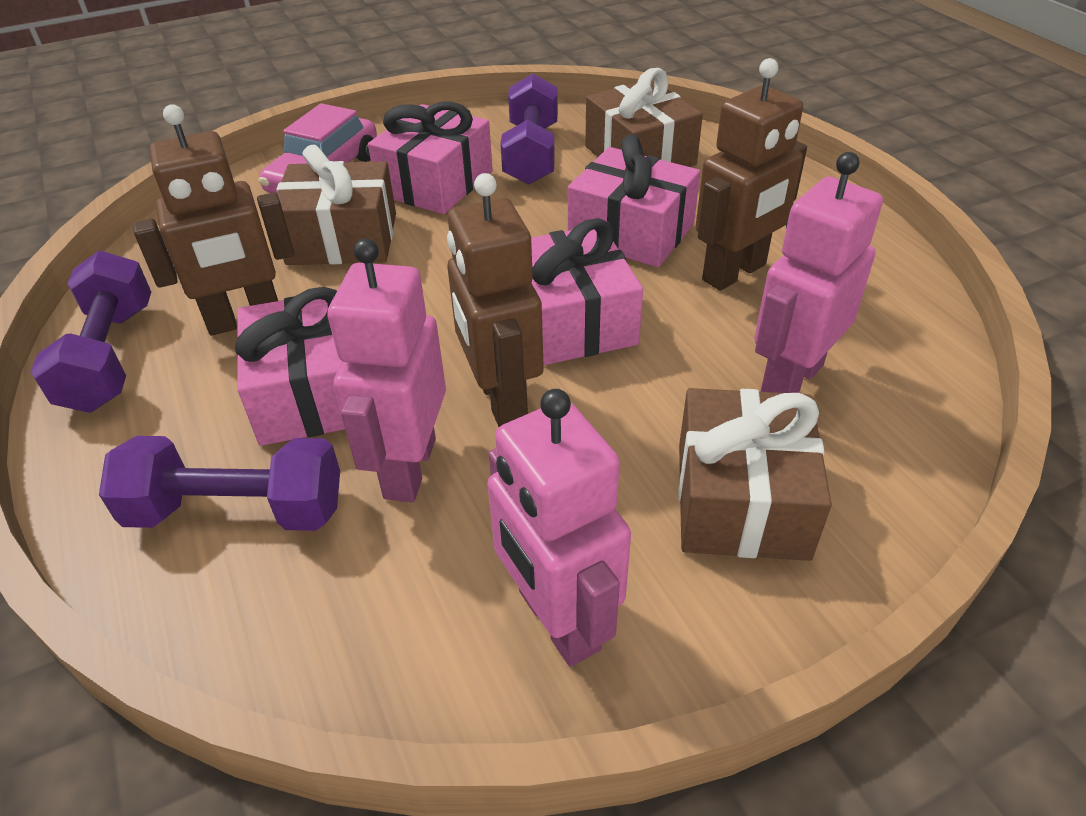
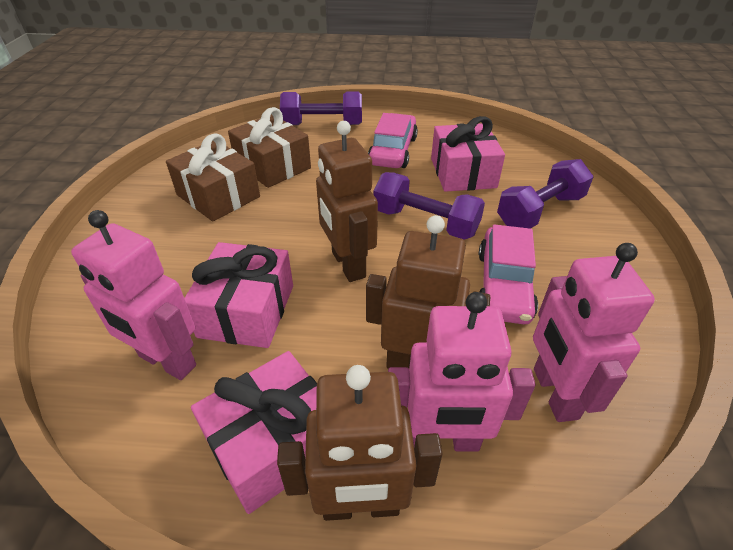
brown gift: [276,145,396,265] [585,68,703,167] [678,388,832,561] = 3 -> [166,133,260,221] [228,107,311,188] = 2
pink car: [259,103,377,193] = 1 -> [368,113,418,168] [479,224,538,324] = 2
pink gift: [235,287,345,446] [368,102,493,214] [531,218,643,365] [568,134,700,267] = 4 -> [184,242,293,348] [191,351,317,514] [431,116,505,192] = 3

